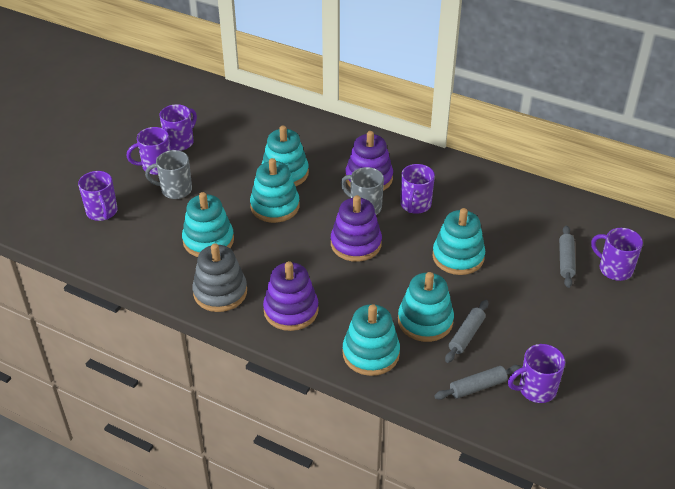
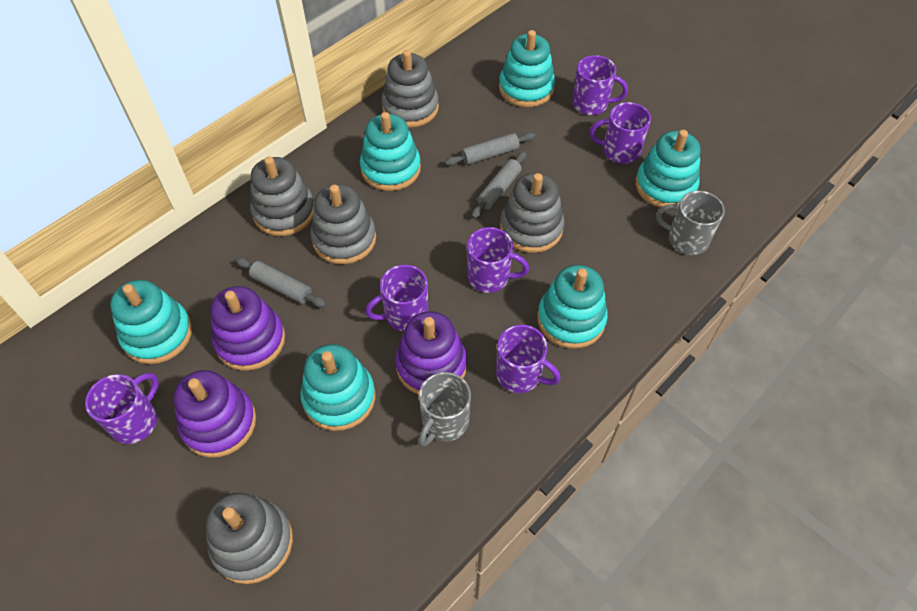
grey stacking toy: [192,243,247,312] = 1 -> [205,493,293,584] [250,157,314,236] [311,184,376,265] [381,50,439,128] [500,173,565,253] = 5

